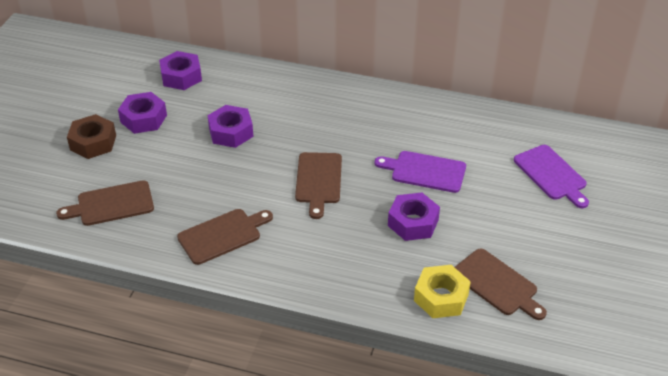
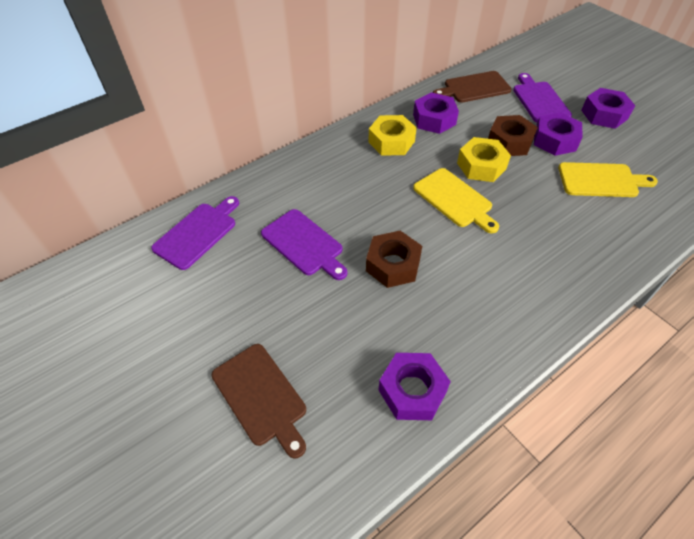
brown cutting board: [56,180,154,226] [177,209,273,265] [295,152,342,219] [455,248,547,320] = 4 -> [211,344,306,459] [433,71,512,103] = 2
brown nut: [67,114,116,159] = 1 -> [366,231,422,288] [488,115,538,156] = 2
purple cutting board: [375,151,466,193] [514,145,589,208] = 2 -> [151,196,239,270] [261,209,347,280] [513,73,572,123] = 3
yellow cutting board: none = 0 -> [413,168,499,233] [558,162,658,197] = 2
yellow nut: [414,265,471,318] = 1 -> [368,115,417,156] [457,137,511,182] = 2

